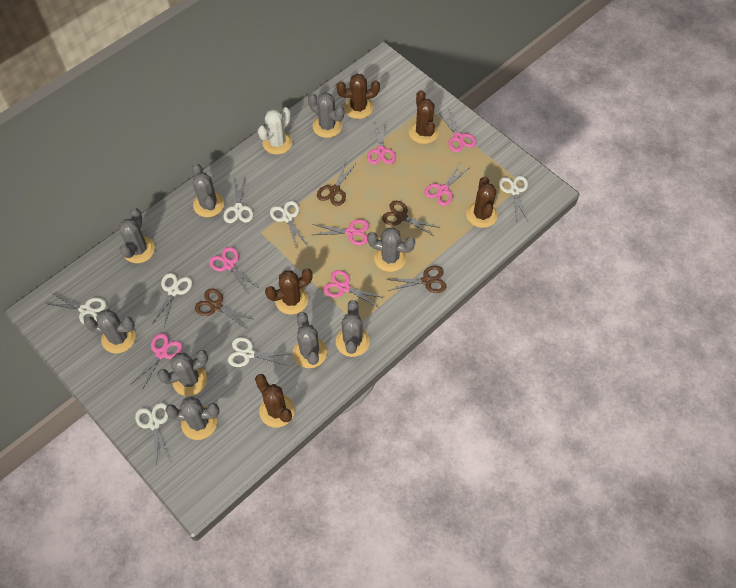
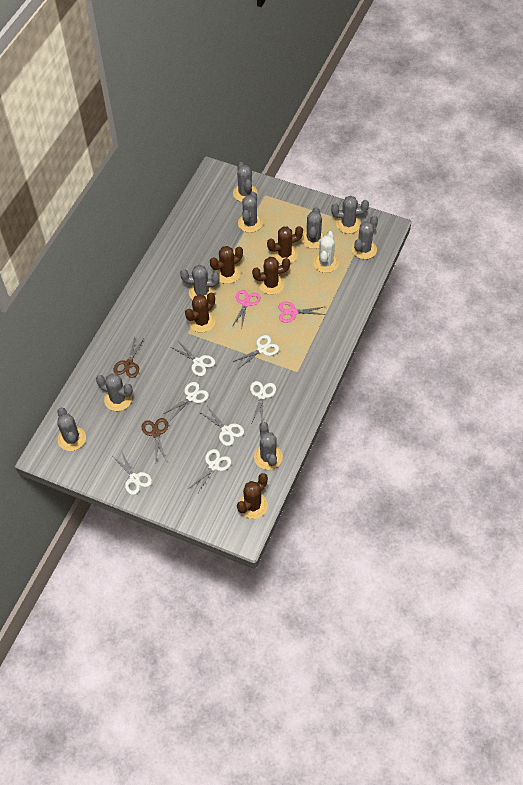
brown scissors: [195,288,252,329] [317,160,355,206] [382,201,439,236] [386,266,447,293] = 4 -> [114,337,143,378] [142,418,168,460] = 2
pink scissors: [131,333,183,390] [209,247,257,294] [313,219,369,245] [324,270,384,307] [367,123,396,164] [424,163,469,206] [439,110,476,152] = 7 -> [232,290,260,327] [278,302,326,323] = 2

